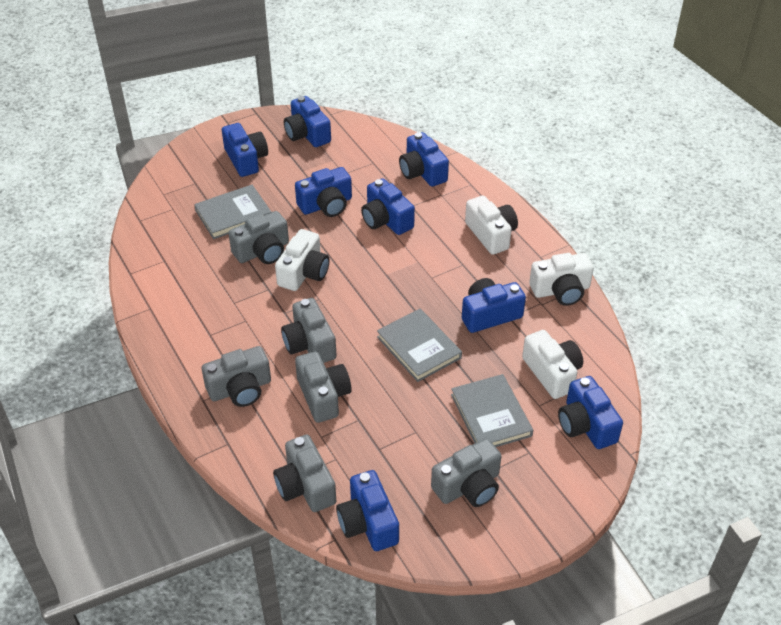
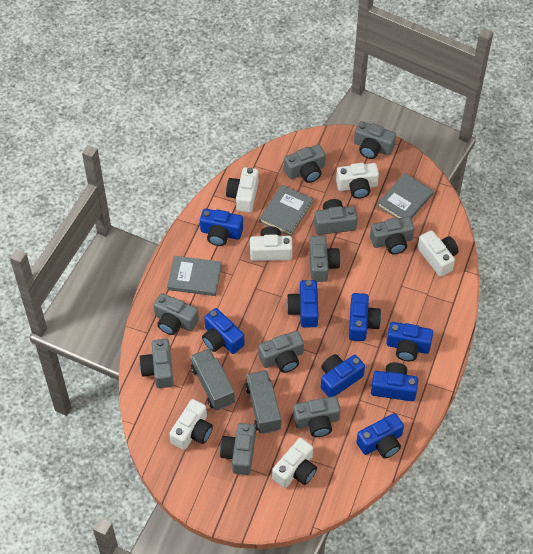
grey camera: [202,346,271,407] [228,211,289,264] [273,435,336,512] [281,298,337,363] [295,351,352,423] [431,438,501,507] = 6 -> [139,339,174,388] [153,293,199,335] [220,423,256,475] [258,330,304,373] [284,144,326,183] [293,396,341,437] [309,236,340,282] [314,199,358,235] [354,121,396,159] [370,216,415,254] = 10
grey truck: none = 0 -> [191,348,235,410] [245,370,281,434] = 2
white camera: [275,229,330,291] [465,196,518,255] [522,330,583,399] [529,253,594,306] = 4 -> [169,399,213,450] [226,167,259,213] [250,226,292,261] [272,438,317,488] [336,163,379,199] [418,230,458,277] = 6

